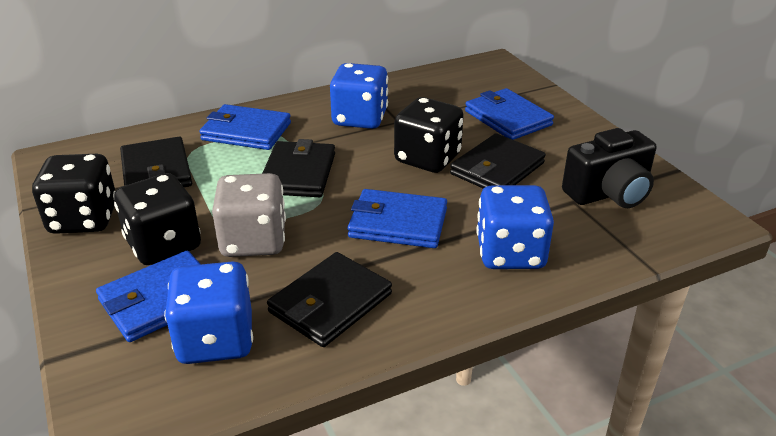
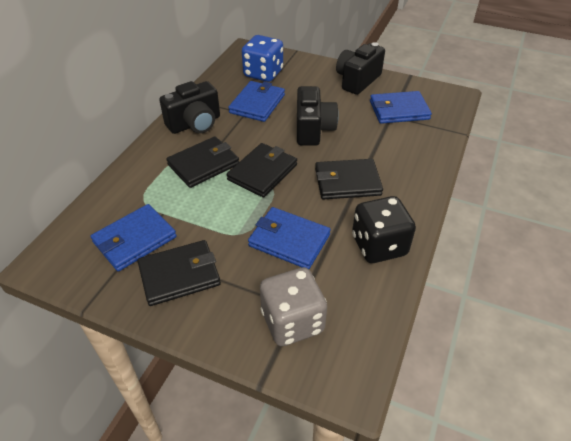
black camera: [562,128,656,208] = 1 -> [159,81,220,134] [297,86,339,146] [336,42,385,95] = 3
black dice: [32,154,115,234] [114,173,201,265] [394,97,464,173] = 3 -> [352,196,416,263] = 1
blue dice: [164,261,253,364] [330,63,388,129] [476,185,554,269] = 3 -> [242,35,283,82] = 1

